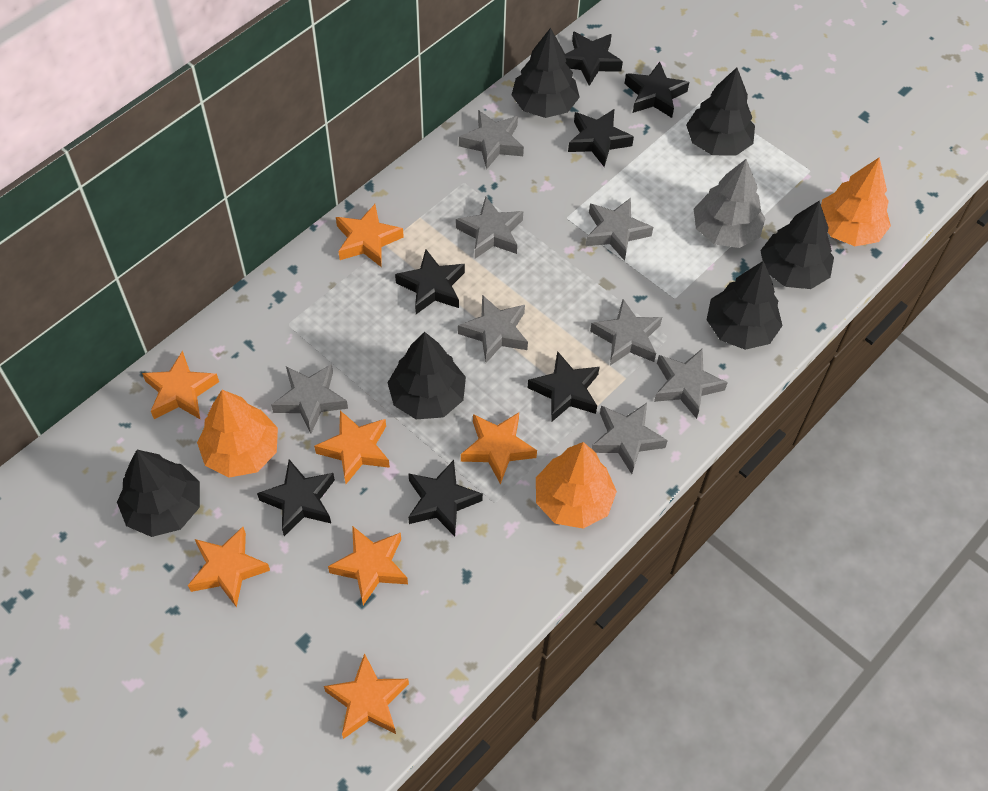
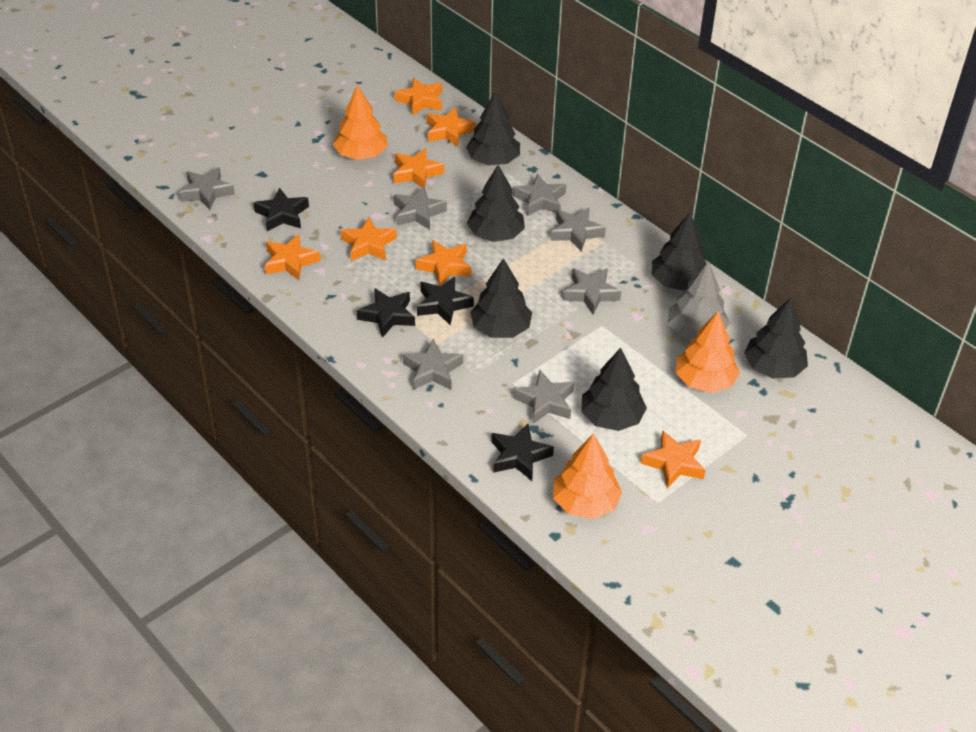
black star: [257,459,335,536] [395,249,465,314] [408,460,483,536] [527,351,600,422] [565,31,623,86] [568,109,634,167] [624,62,689,118] = 7 -> [253,188,309,231] [357,288,415,338] [417,277,474,325] [491,424,554,481] = 4
grey star: [271,364,348,434] [456,196,523,259] [458,295,528,363] [459,110,524,170] [585,198,653,261] [590,299,662,366] [592,403,668,474] [654,349,728,419] = 8 -> [179,167,235,210] [394,186,447,230] [403,339,463,389] [513,174,566,216] [514,370,574,423] [551,207,606,252] [563,268,621,315] = 7

